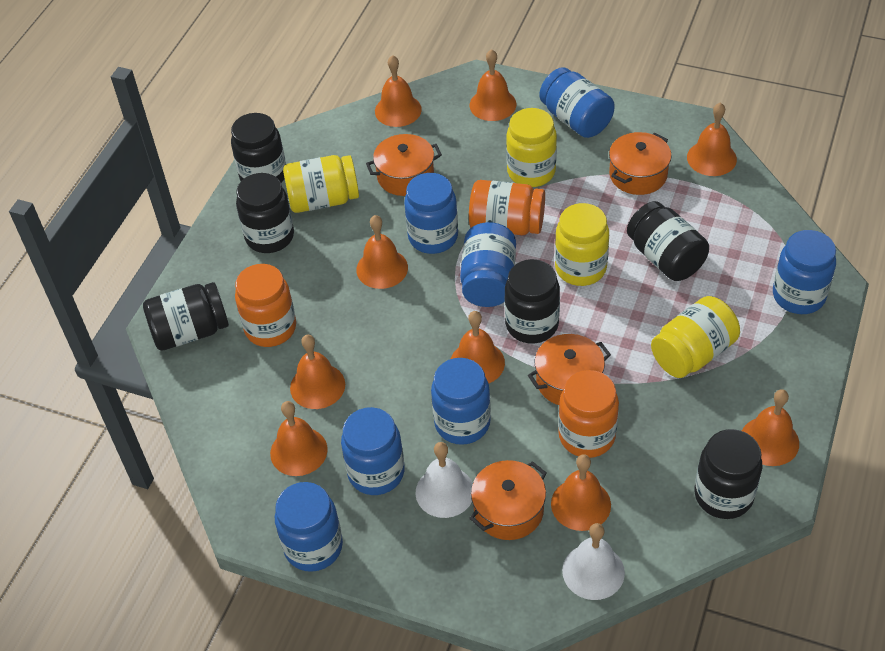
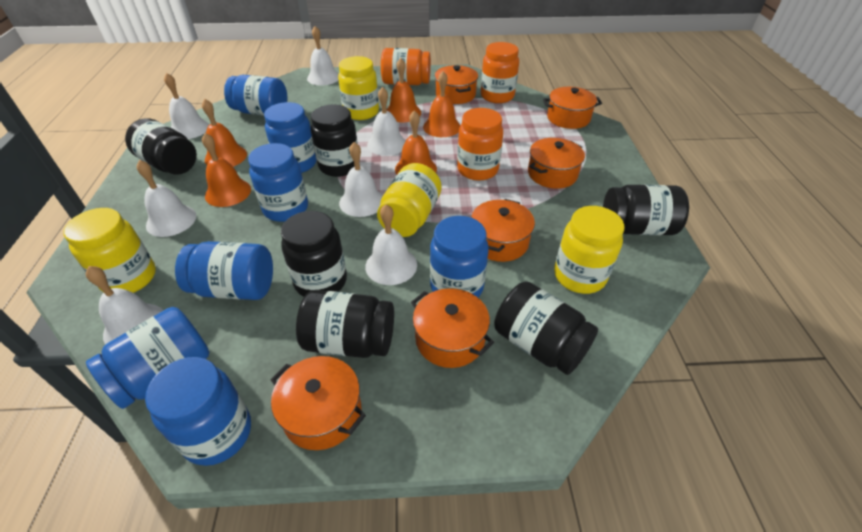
orange bell: [270,401,328,476] [290,335,345,409] [356,215,408,289] [375,55,422,127] [451,311,505,383] [469,49,516,121] [551,454,611,531] [687,102,737,176] [742,390,799,466] = 9 -> [202,99,247,167] [202,133,251,207] [387,58,421,122] [395,110,437,174] [423,71,460,137] = 5
orange pot: [366,134,442,196] [469,460,547,540] [528,334,611,405] [609,132,672,195] = 4 -> [271,356,366,450] [411,288,494,368] [435,65,478,104] [471,199,535,262] [528,138,585,189] [543,87,602,129] = 6
white bell: [415,442,473,518] [562,523,625,600] = 2 -> [86,266,164,345] [137,160,196,237] [164,73,209,139] [307,26,338,85] [339,142,383,217] [365,204,417,285] [367,87,405,156] = 7

